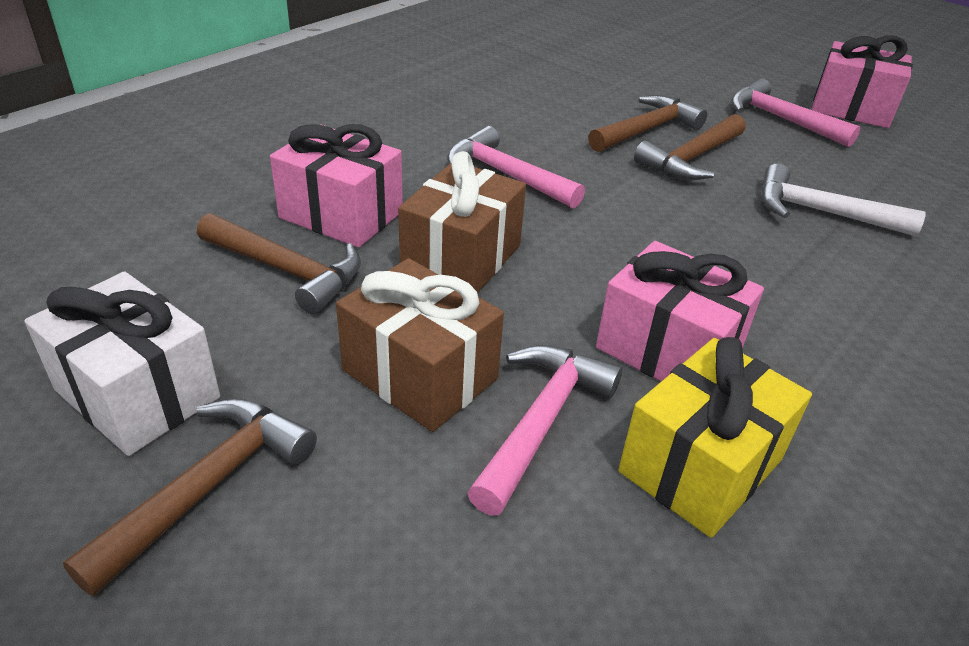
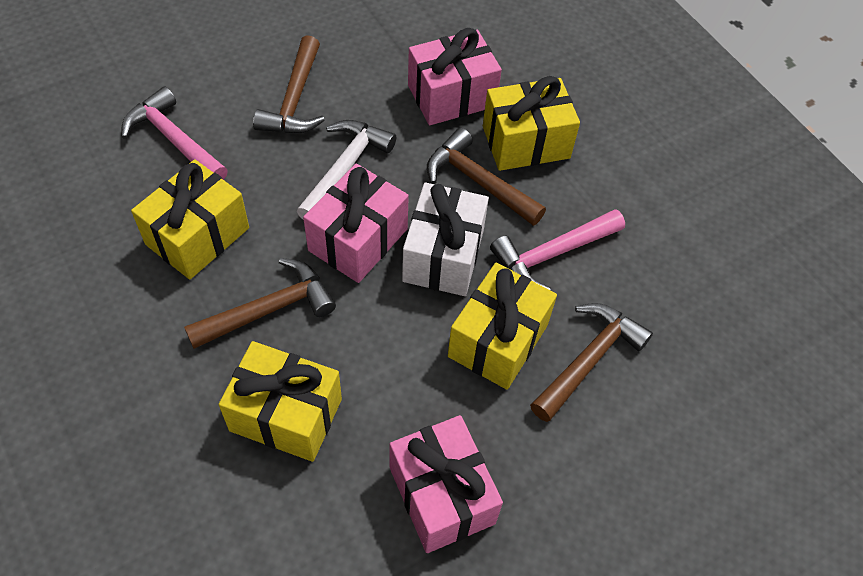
brown gift: [336,258,504,432] [398,151,526,293] = 2 -> none = 0
pink hammer: [447,126,585,209] [467,345,622,515] [731,78,861,147] = 3 -> [121,86,228,180] [490,209,625,290] = 2
yellow gift: [618,337,812,538] = 1 -> [131,159,249,280] [219,341,342,462] [448,263,557,390] [483,76,580,171] = 4

